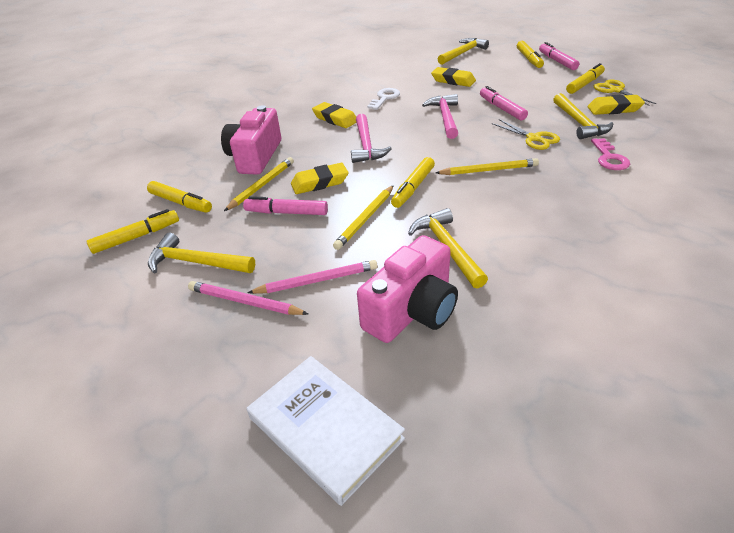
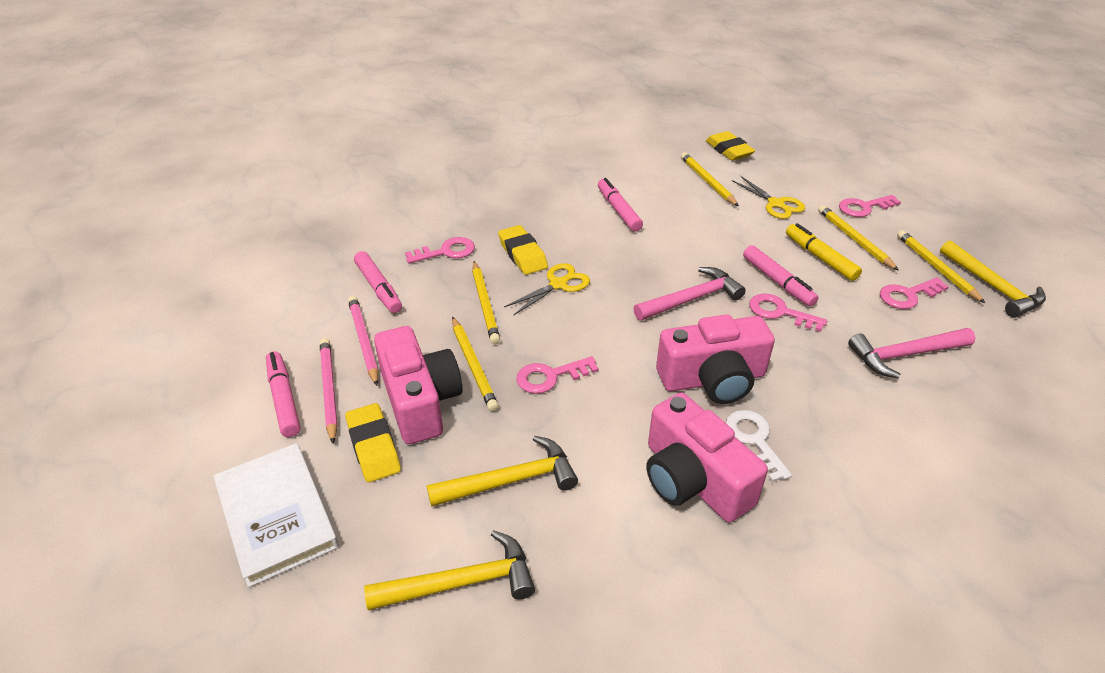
pink camera: [221,105,281,175] [357,235,458,343] = 2 -> [374,326,463,444] [646,393,768,522] [656,314,775,404] = 3
pink key: [591,138,630,170] = 1 -> [405,237,475,264] [516,356,599,394] [749,293,827,332] [839,195,901,217] [880,277,949,309] = 5
pink marker: [243,196,328,215] [480,86,528,120] [539,42,579,70] = 3 -> [266,351,300,437] [354,251,402,313] [598,178,643,232] [743,245,819,306] = 4
yellow eraser: [291,163,348,194] [312,102,356,128] [431,67,476,87] [587,94,645,115] = 4 -> [345,403,401,482] [498,225,548,275] [706,131,755,161] = 3
yellow hammer: [148,233,255,274] [408,208,488,288] [438,38,489,65] [553,93,613,139] = 4 -> [364,530,535,610] [427,436,578,507] [940,240,1046,318] = 3
yellow marker: [86,209,179,254] [147,181,212,213] [391,157,435,208] [517,41,544,68] [566,63,605,94] = 5 -> [786,223,862,281] = 1
yellow pencil: [224,157,294,211] [333,185,394,250] [435,158,539,175] = 3 -> [452,317,499,412] [472,261,500,344] [681,152,739,206] [818,205,899,271] [897,230,985,303] = 5

